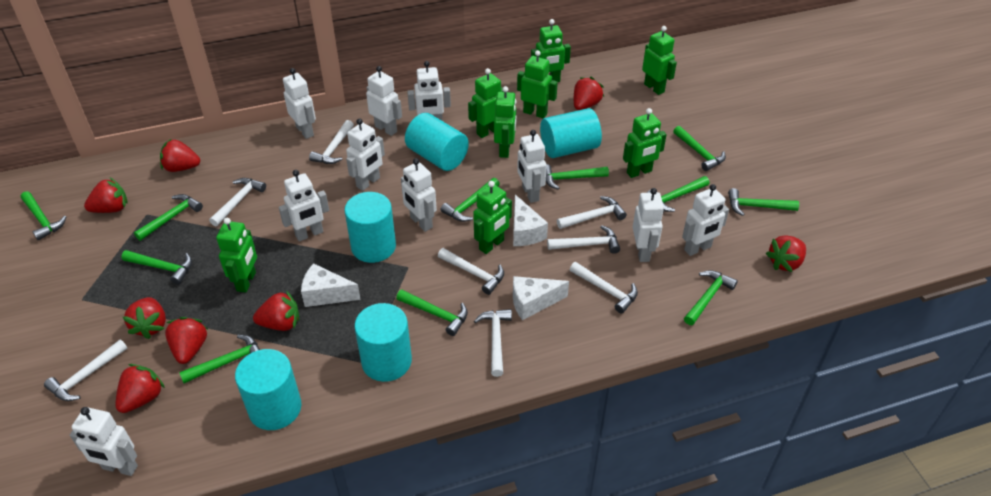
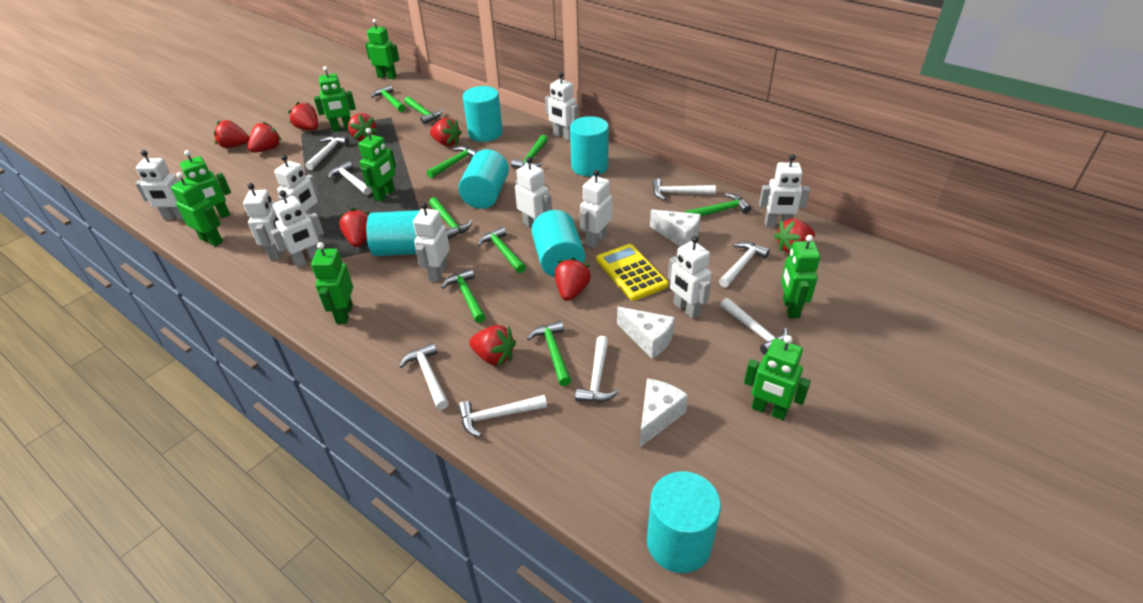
green hammer: [21,191,66,240] [121,250,192,285] [134,194,203,241] [179,335,260,383] [396,290,468,336] [440,178,500,222] [546,164,609,189] [647,176,709,212] [673,126,726,171] [684,270,738,325] [728,188,799,216] = 11 -> [371,85,405,112] [404,97,442,124] [427,146,478,178] [429,197,472,239] [441,268,486,323] [478,226,526,273] [511,135,548,168] [527,321,571,386] [685,193,751,216] = 9
red strawberry: [84,178,128,213] [115,364,165,413] [123,297,166,339] [160,138,200,172] [165,317,207,364] [253,290,299,331] [574,77,604,110] [766,235,806,272] = 8 -> [214,120,249,148] [248,121,282,153] [288,102,318,130] [339,208,370,247] [348,113,378,141] [430,118,462,146] [469,325,516,366] [555,258,591,301] [774,218,815,253] = 9
turquoise cylinder: [235,349,302,430] [344,192,396,263] [354,303,412,382] [405,113,469,171] [540,108,602,158] = 5 -> [366,210,420,256] [458,149,509,209] [463,86,503,142] [531,210,585,277] [570,116,609,176] [647,471,721,573] = 6
yellow calculator: none = 0 -> [596,244,669,301] = 1

